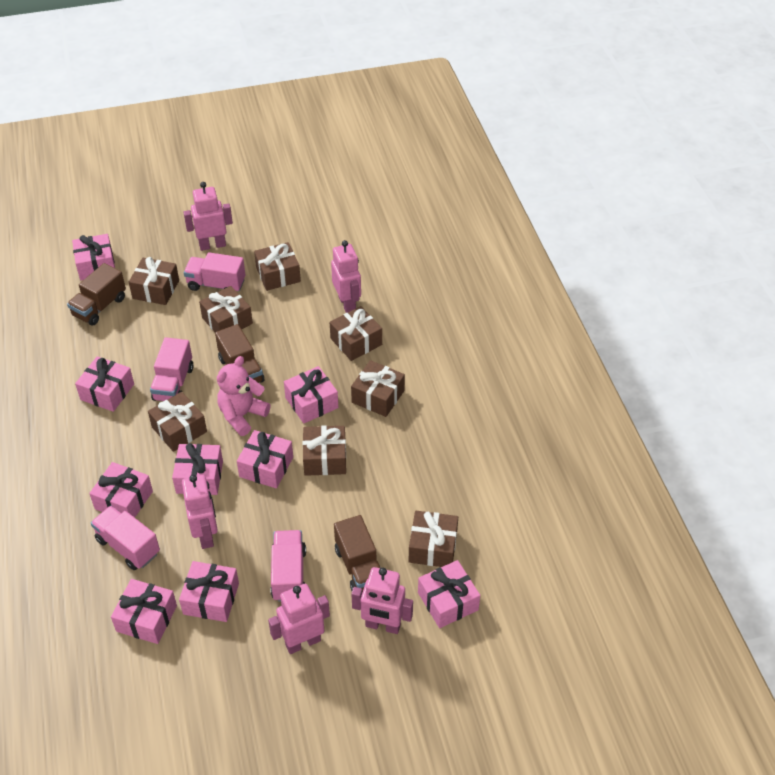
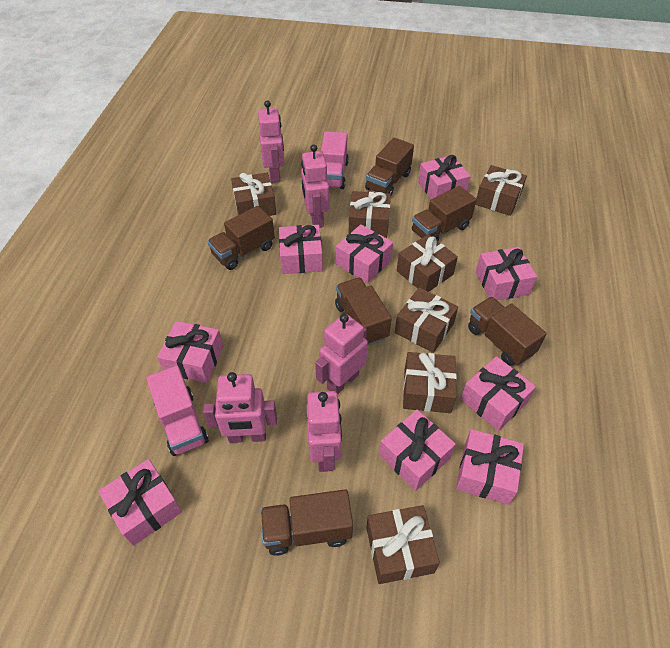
brown gift: [129,257,179,305] [148,392,207,452] [199,286,253,332] [254,242,301,291] [303,426,346,476] [330,306,382,361] [351,360,405,417] [408,511,458,567] = 8 -> [231,172,276,216] [349,191,391,238] [366,505,440,584] [395,287,458,353] [397,234,458,292] [403,352,457,413] [475,165,527,216] = 7
brown truck: [67,263,126,326] [215,324,264,383] [334,515,381,593] = 3 -> [207,206,275,270] [260,489,353,556] [335,277,392,346] [365,138,414,195] [412,186,476,241] [468,297,547,366] = 6
pink teddy bear: [217,356,271,436] = 1 -> none = 0
pink truck: [91,506,160,570] [150,337,193,401] [184,252,245,292] [271,530,306,602] = 4 -> [146,366,208,456] [321,131,349,189] = 2

